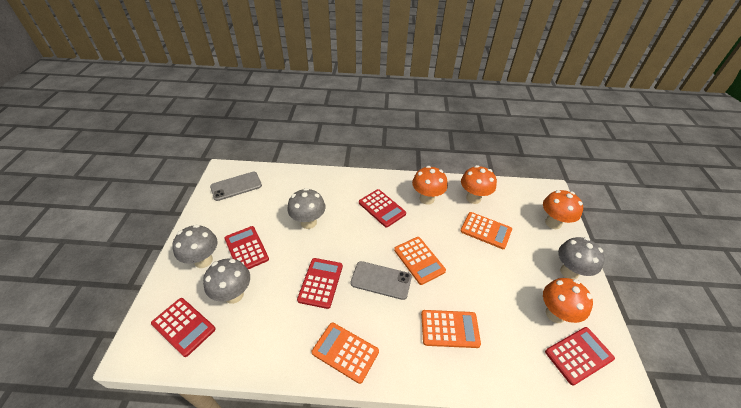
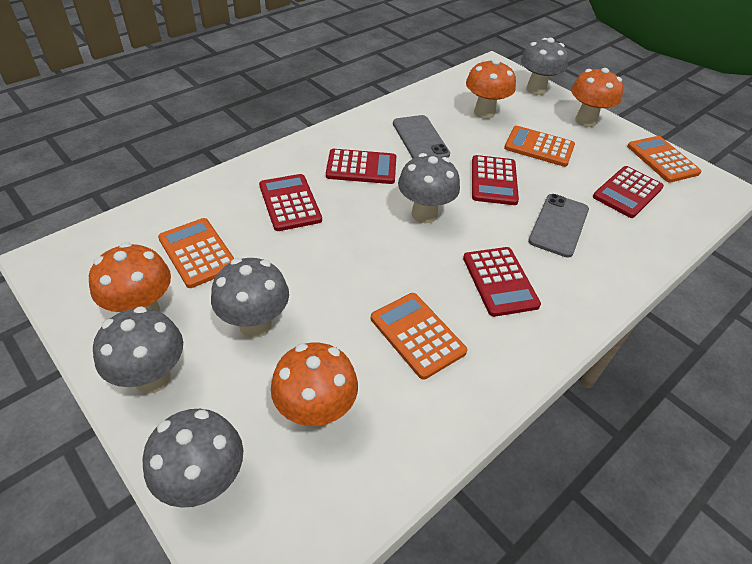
grey mushroom: [172,224,218,268] [203,259,250,304] [287,188,325,229] [558,237,605,279] = 4 -> [93,306,183,394] [143,409,243,508] [211,258,289,338] [398,153,460,223] [521,38,568,95] = 5

